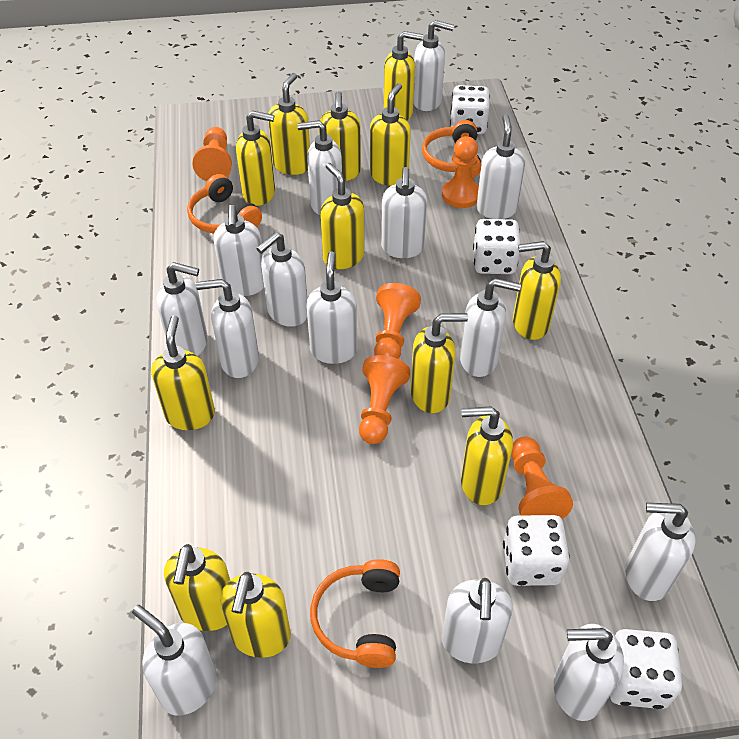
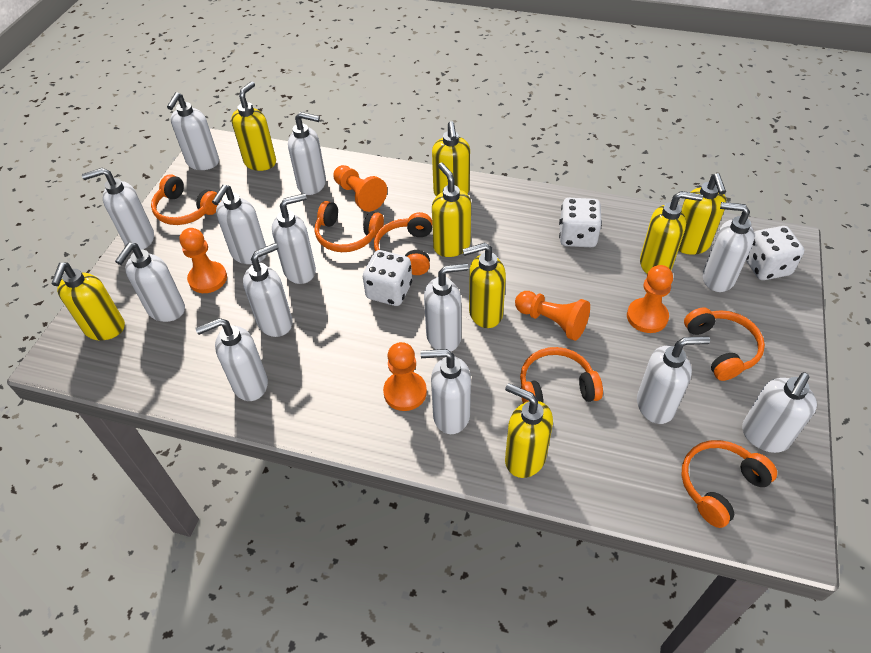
orange headphones: [187,174,262,233] [310,559,400,668] [422,120,481,178] = 3 -> [151,174,221,225] [315,201,384,252] [374,212,432,275] [520,347,603,403] [681,440,777,528] [684,307,765,381] = 6
white dice: [450,85,490,134] [473,219,521,274] [503,515,570,586] [610,629,682,709] = 4 -> [363,250,412,306] [559,198,602,247] [746,226,804,280] = 3
white soap dispenser: [132,605,217,716] [156,262,208,356] [196,279,259,378] [213,205,264,296] [256,232,307,327] [297,120,342,215] [306,251,357,364] [381,167,427,258] [414,20,454,111] [442,578,513,663] [460,278,521,377] [476,114,525,219] [554,624,624,721] [625,503,695,601] = 14 -> [82,168,154,250] [115,243,185,322] [167,92,219,170] [195,318,268,401] [212,185,267,264] [243,243,293,337] [272,193,316,284] [288,112,326,195] [420,349,471,434] [424,263,469,352] [637,336,710,424] [703,202,754,292] [742,372,817,453] = 13
yellow soap dispenser: [151,315,215,430] [164,544,230,631] [220,572,291,658] [236,111,275,206] [268,73,310,175] [319,91,361,181] [320,163,364,269] [370,83,411,186] [384,31,423,121] [410,313,468,413] [461,406,513,505] [513,241,561,340] = 12 -> [51,262,125,341] [231,81,276,171] [432,121,470,196] [432,163,471,257] [462,243,506,328] [505,383,553,478] [640,191,703,274] [678,173,727,255] = 8

